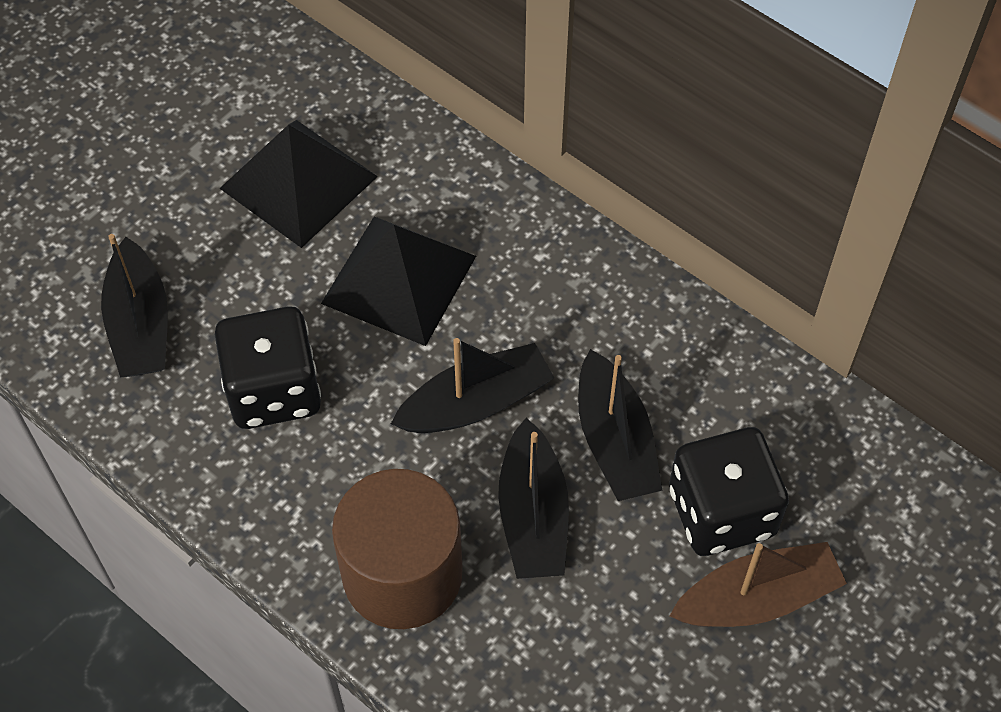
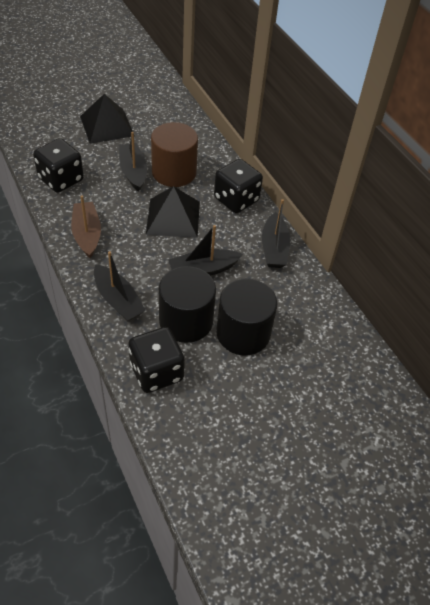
black cylinder: none = 0 -> [159,266,216,343] [216,279,277,355] = 2
black dice: [215,306,321,429] [669,427,789,556] = 2 -> [33,138,84,193] [128,327,185,393] [214,159,263,213] = 3

